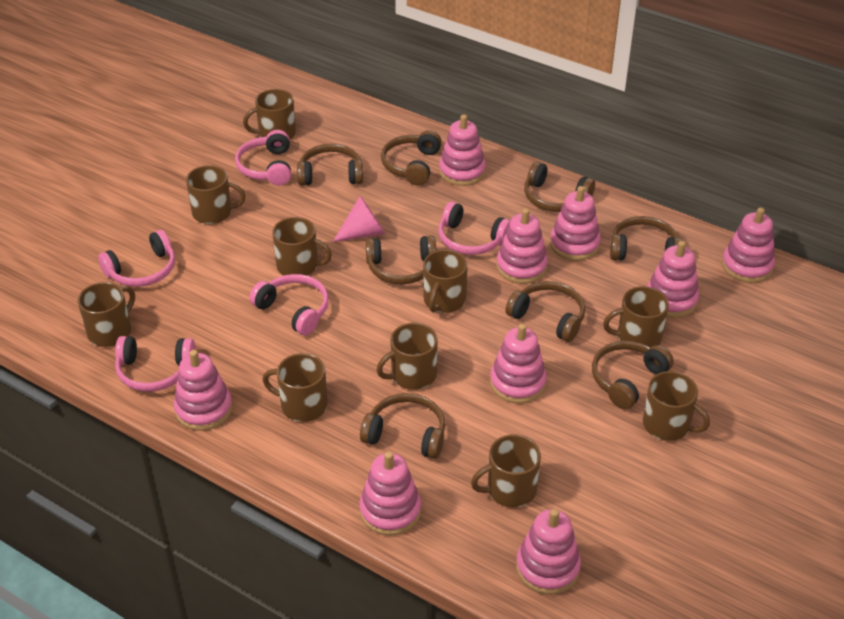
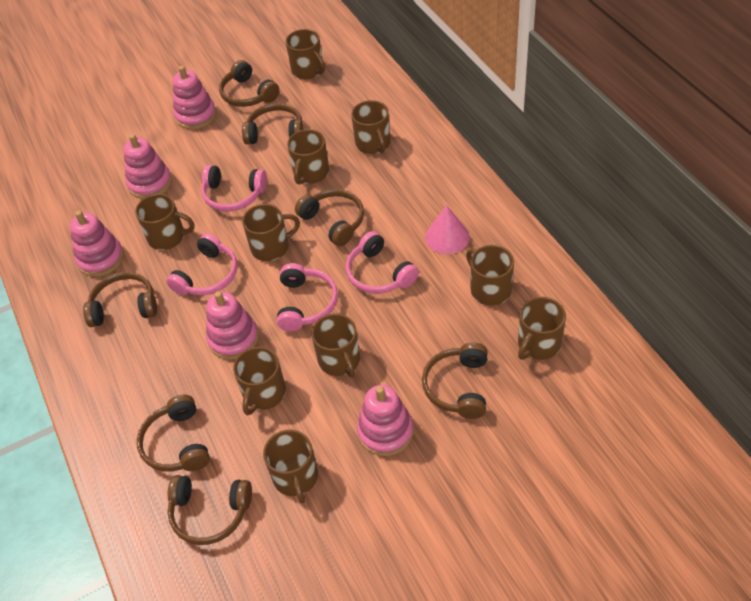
brown headphones: [297,144,363,186] [360,393,445,459] [366,236,436,285] [381,130,442,186] [505,281,585,342] [524,162,595,212] [592,341,674,409] [610,216,682,260] = 8 -> [83,272,157,327] [137,394,210,472] [168,475,252,545] [219,60,279,107] [242,103,304,145] [295,189,364,246] [422,342,488,419] = 7
pink headphones: [98,230,175,287] [115,336,196,392] [235,130,291,185] [249,274,329,335] [438,202,510,255] = 5 -> [166,233,238,295] [201,165,267,211] [277,263,338,331] [346,231,419,294] = 4
pink stacking toy: [174,350,233,431] [359,451,421,536] [439,114,486,186] [490,323,547,404] [496,208,548,284] [516,509,581,595] [550,186,601,261] [647,241,699,318] [722,207,775,283] = 9 -> [70,210,124,277] [123,134,172,199] [173,66,216,129] [206,291,259,360] [357,385,413,456] = 5

